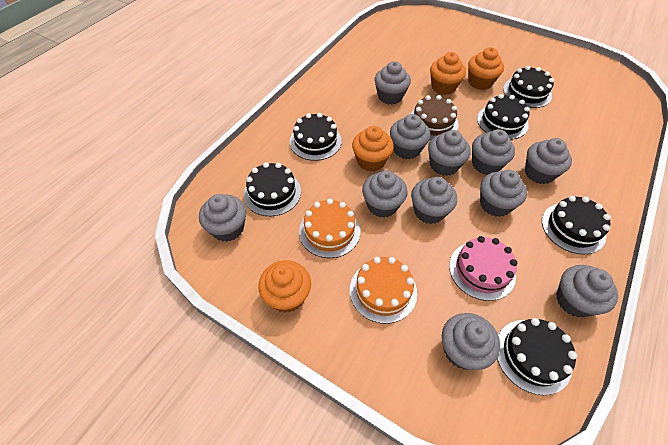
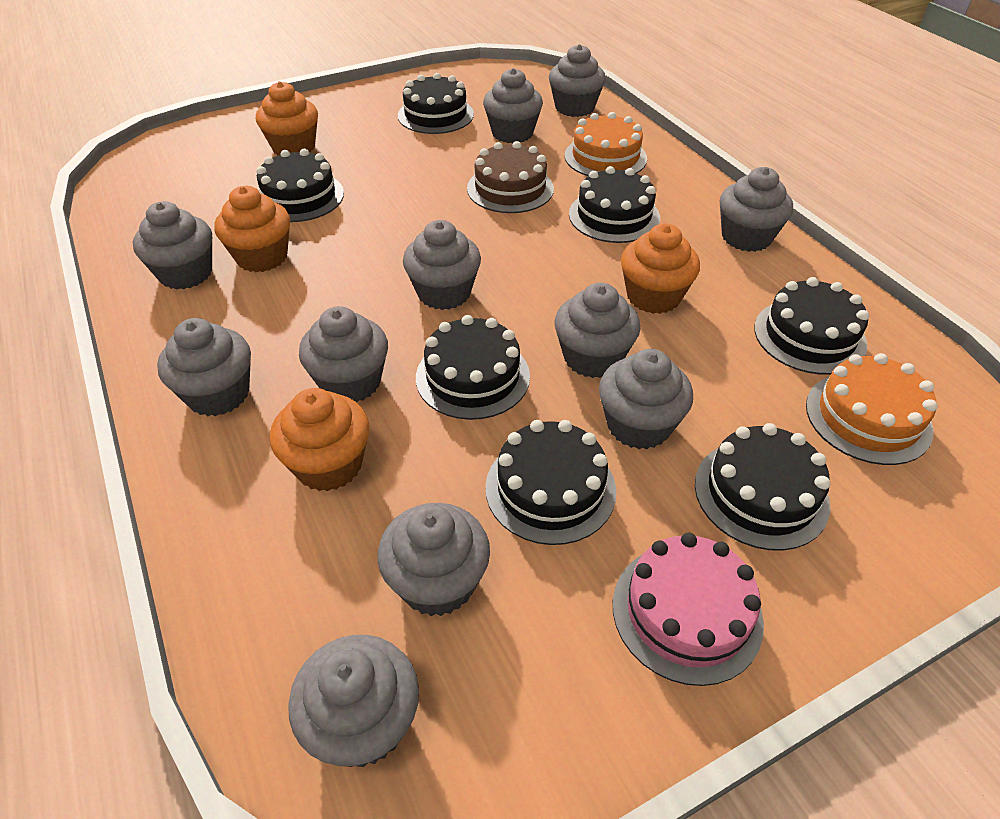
black cake: [244,162,301,216] [290,113,342,161] [477,94,530,140] [497,318,577,395] [503,66,554,108] [542,196,611,255] = 6 -> [256,149,344,222] [398,73,474,134] [416,315,530,420] [485,420,616,545] [569,166,660,243] [695,423,830,551] [754,277,869,375] = 7

